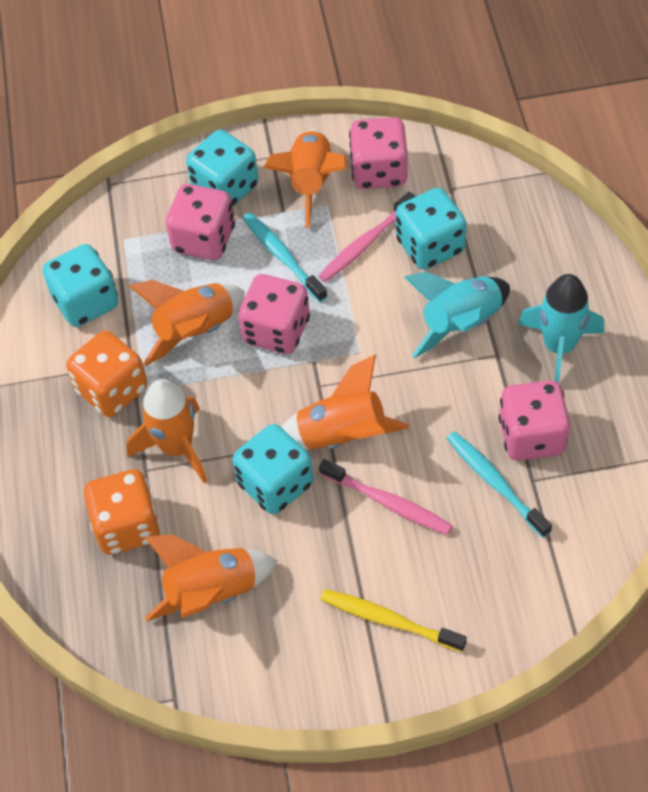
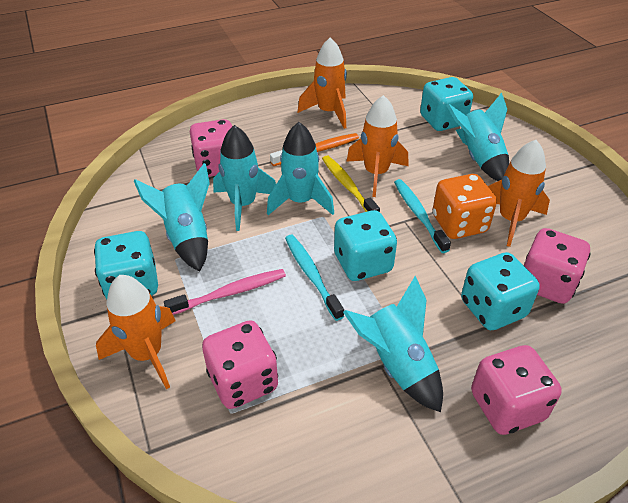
orange dice: [67,331,147,417] [84,469,160,555] = 2 -> [433,174,497,239] = 1
orange rocket: [126,379,207,483] [129,280,245,366] [145,534,277,621] [263,129,347,228] [281,355,410,450] = 5 -> [96,275,176,389] [297,37,347,129] [346,95,408,197] [488,140,550,247] = 4
orange toothbrush: none = 0 -> [270,133,359,166] = 1
pink toothbrush: [318,192,416,282] [319,459,453,535] = 2 -> [164,269,286,315] = 1
turquoise rocket: [404,272,510,358] [518,274,604,383] = 2 -> [134,163,210,271] [213,125,276,231] [267,122,334,215] [343,276,443,412] [446,93,509,181] = 5

